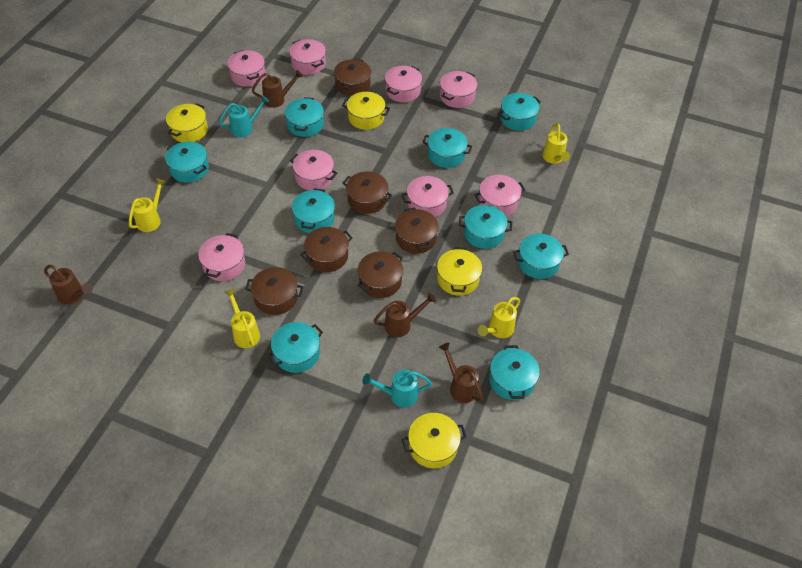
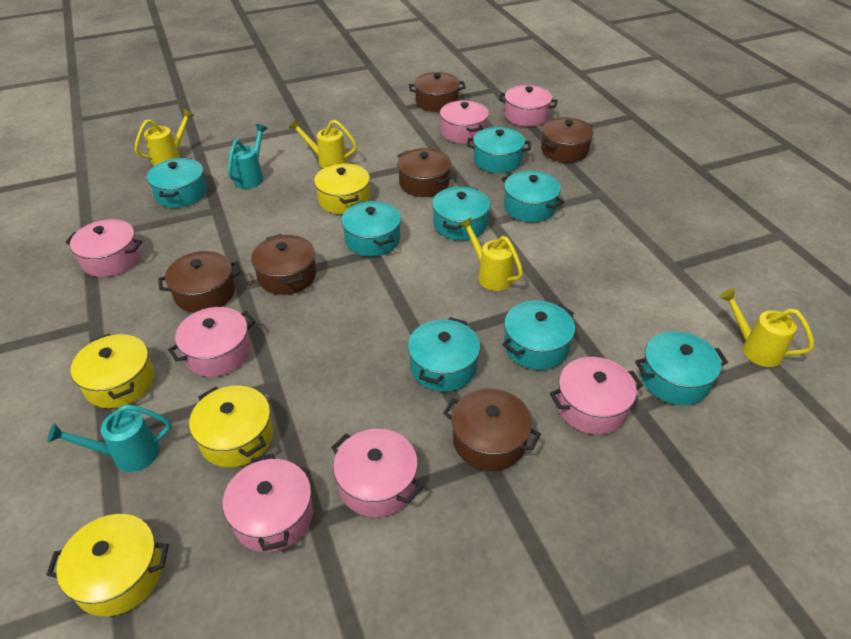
brown watering can: [44,265,93,304] [252,70,303,108] [374,293,436,337] [439,343,483,403] = 4 -> none = 0
pink pot: [198,233,245,281] [227,50,265,87] [289,39,326,75] [290,150,338,191] [385,66,422,102] [401,176,454,217] [440,71,477,108] [474,175,525,216] = 8 -> [65,219,142,277] [168,307,256,377] [223,453,313,552] [331,429,423,517] [440,100,489,144] [499,85,558,127] [550,357,643,435] = 7
turquoise pot: [165,141,209,183] [268,322,323,373] [285,97,324,137] [292,188,335,233] [422,128,472,168] [459,205,512,249] [489,345,540,400] [499,93,541,131] [513,234,569,279] = 9 -> [147,158,207,208] [341,201,401,257] [408,317,480,392] [432,186,490,240] [467,127,531,173] [501,171,564,222] [502,300,575,370] [635,331,728,405] = 8

